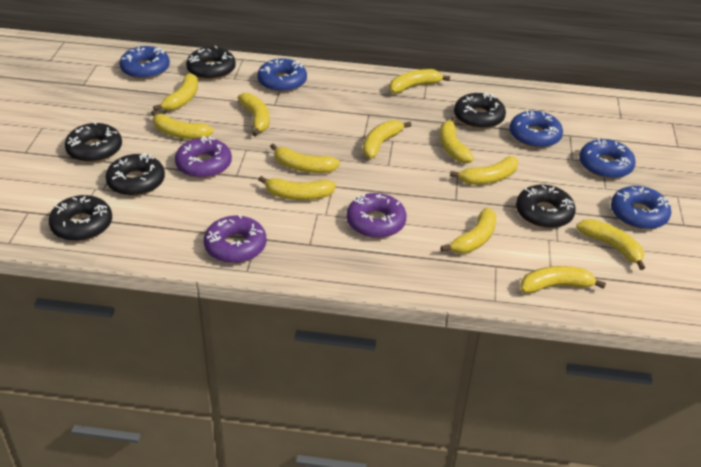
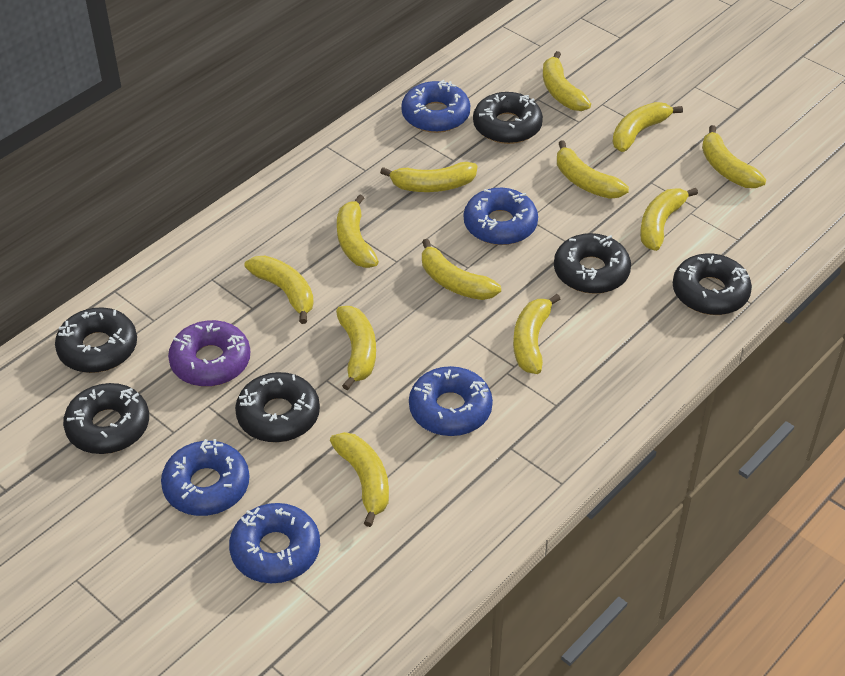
purple donut: [175,136,232,178] [204,214,266,263] [346,193,407,238] = 3 -> [168,320,250,387] = 1

